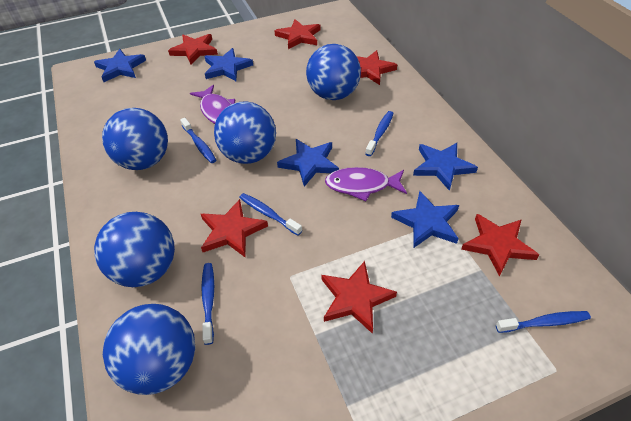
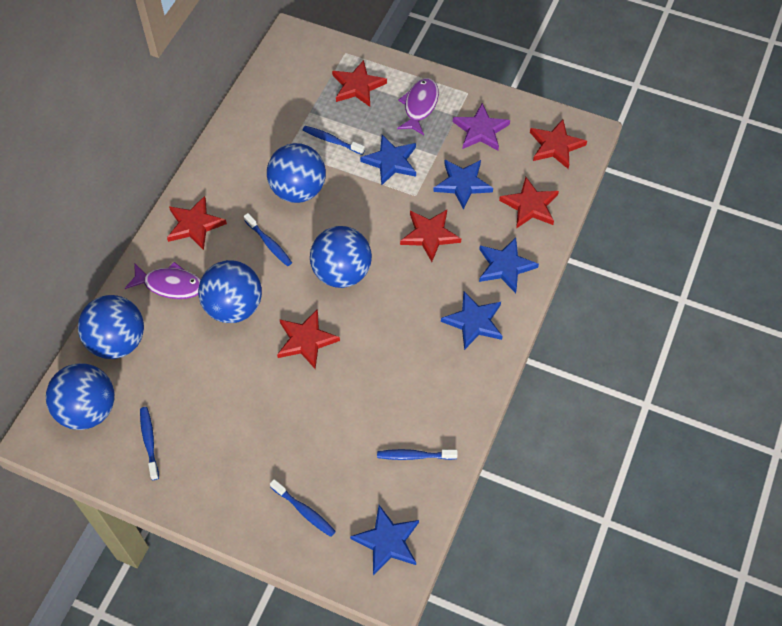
purple star: none = 0 -> [453,103,510,151] = 1

